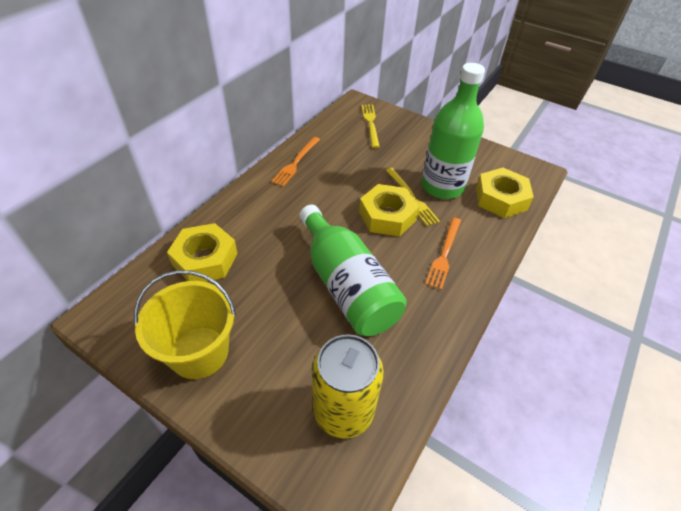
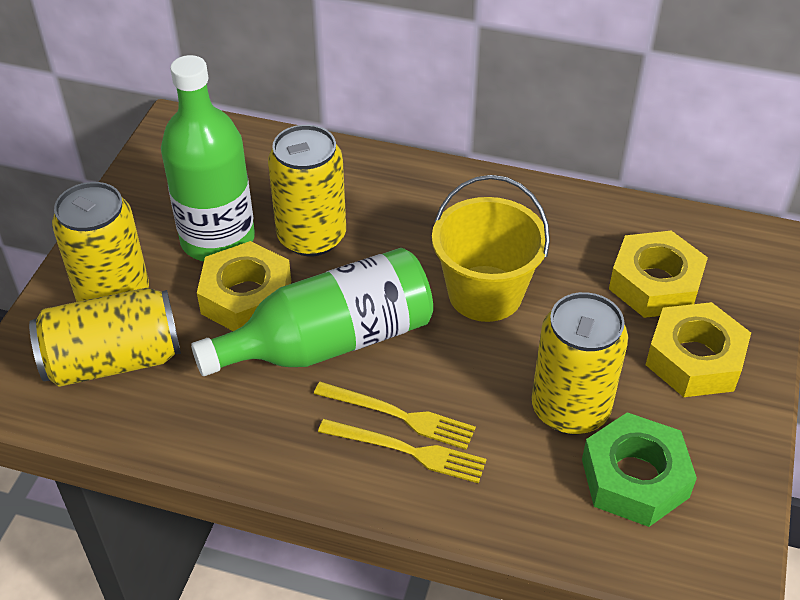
green nut: none = 0 -> [582,412,697,527] = 1
orange fork: [271,137,320,187] [425,217,461,290] = 2 -> none = 0
yellow can: [312,334,384,439] = 1 -> [29,288,181,387] [52,182,149,302] [268,125,346,256] [532,292,628,435] = 4

